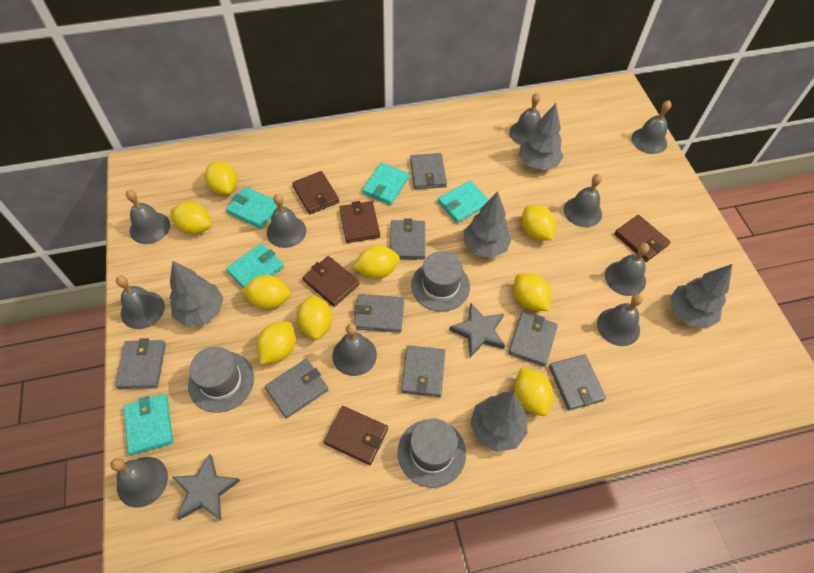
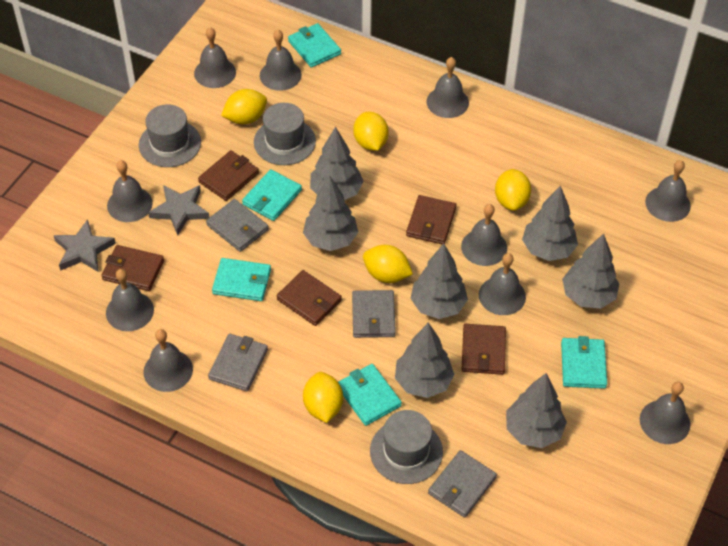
grey tree: [170,261,223,326] [464,191,512,258] [470,392,528,452] [519,103,563,170] [670,264,732,329] = 5 -> [303,175,358,251] [310,127,363,200] [395,322,454,398] [410,244,468,319] [506,373,567,448] [522,185,578,261] [562,233,620,308] = 7
grey wallet: [115,338,166,389] [265,359,328,419] [354,294,404,333] [390,218,425,260] [401,345,445,397] [410,153,447,189] [508,312,558,367] [549,354,606,410] = 8 -> [206,199,269,252] [208,334,268,391] [352,290,396,338] [428,450,497,518] = 4
yellow lemon: [170,202,211,234] [205,161,237,195] [241,275,291,310] [256,321,295,364] [297,295,332,340] [352,245,400,279] [514,273,551,311] [514,367,553,416] [522,205,556,241] = 9 -> [221,89,267,124] [303,372,343,423] [353,112,389,151] [363,245,413,283] [495,169,531,211] = 5

